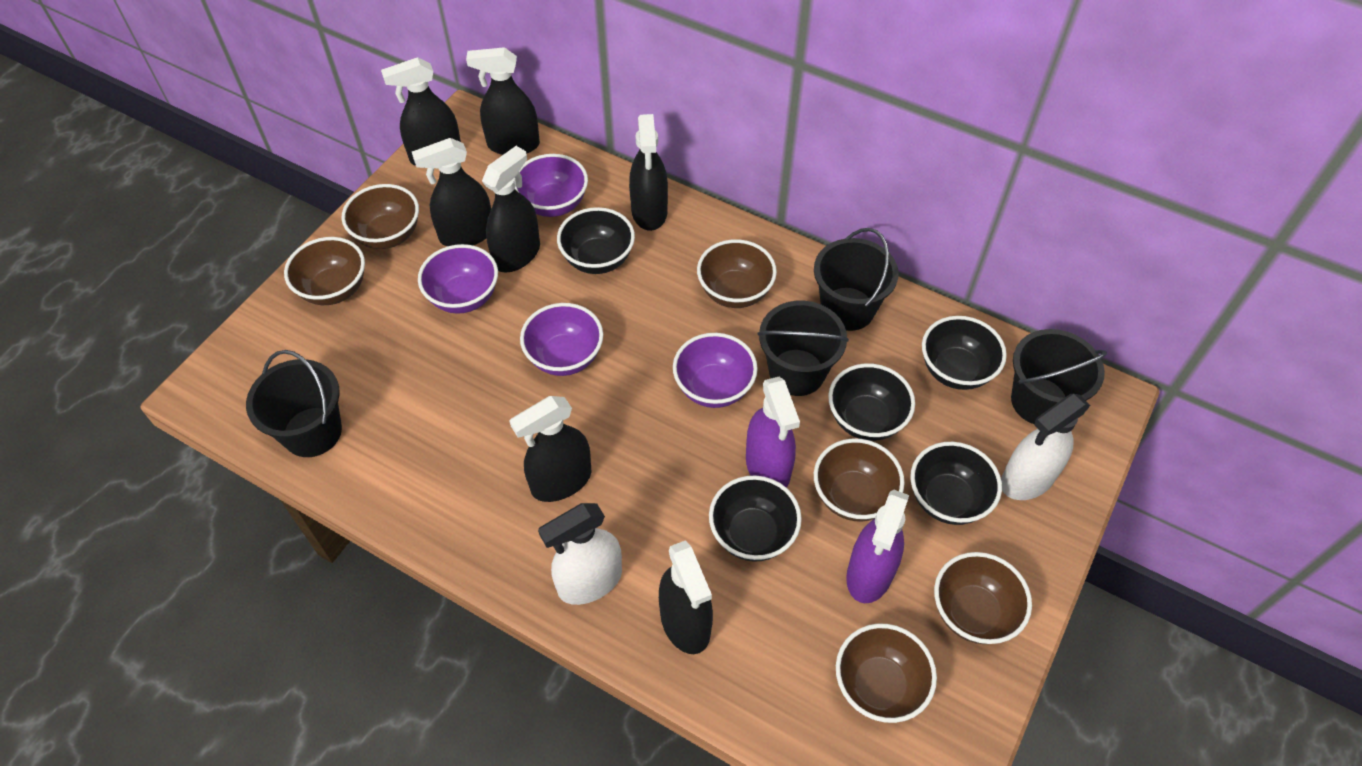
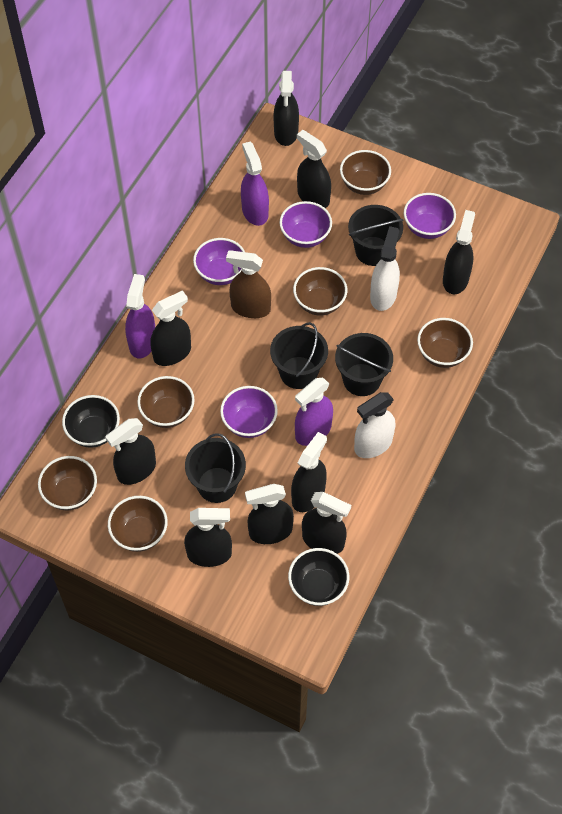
black bowl: [557,207,635,274] [709,475,802,562] [828,363,915,441] [910,442,1002,525] [922,316,1007,390] = 5 -> [62,395,120,448] [288,548,349,606] = 2
black spray bottle: [381,57,461,166] [412,138,491,246] [466,47,540,155] [482,146,540,273] [509,396,591,502] [629,114,668,231] [659,540,713,654] = 7 -> [105,418,156,485] [150,290,191,366] [184,508,232,567] [245,484,294,544] [274,71,299,146] [291,432,327,512] [297,130,331,208] [302,492,351,554] [443,210,475,294] = 9
brown spray bottle: none = 0 -> [226,250,271,318] = 1
purple spray bottle: [746,377,800,488] [846,490,909,603] = 2 -> [125,274,155,359] [241,141,269,226] [295,378,333,446] = 3

